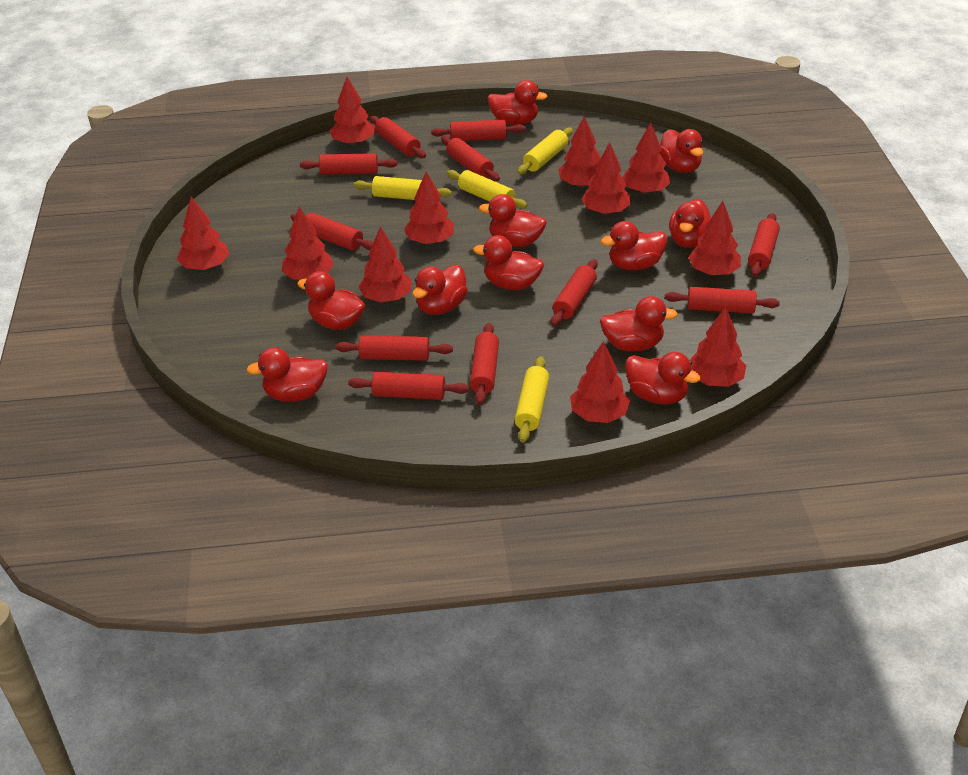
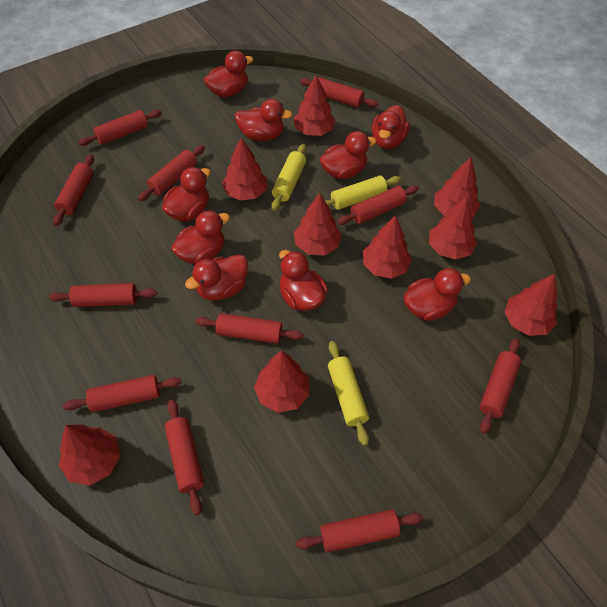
red duck: [247,347,328,402] [297,271,365,330] [412,265,468,315] [473,235,544,290] [479,194,547,247] [488,80,548,125] [600,296,678,351] [601,221,667,270] [625,352,701,405] [659,129,703,173] [669,199,711,248] = 11 -> [162,167,211,221] [171,210,230,264] [185,254,248,301] [204,51,254,97] [235,99,292,141] [279,250,328,311] [320,131,377,179] [372,105,410,149] [403,268,471,321] = 9
red tree: [177,197,229,270] [281,207,334,280] [329,77,375,146] [358,227,411,302] [404,171,454,245] [558,116,601,188] [570,341,630,423] [581,142,631,215] [622,122,670,194] [688,201,741,276] [690,307,746,387] = 11 -> [59,424,120,486] [222,138,267,201] [254,350,310,413] [294,75,335,136] [294,193,342,255] [363,215,412,279] [429,196,477,260] [434,157,480,216] [504,274,558,336] = 9
yellow rolling pin: [353,176,452,200] [447,170,527,209] [515,356,549,443] [518,127,573,174] = 4 -> [271,144,306,211] [325,175,401,210] [328,341,369,446] = 3

